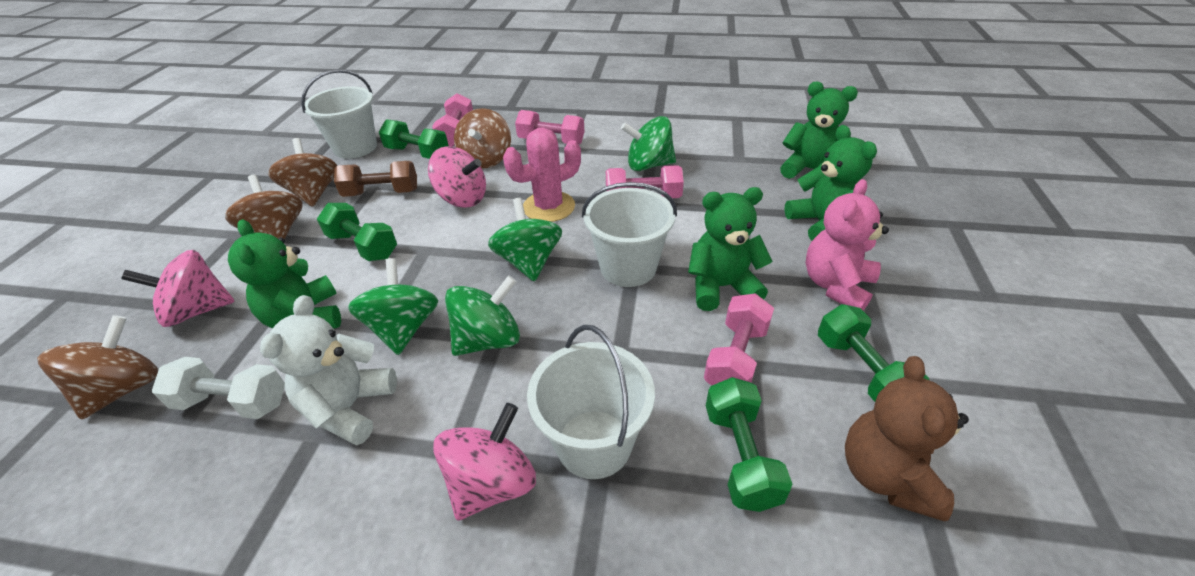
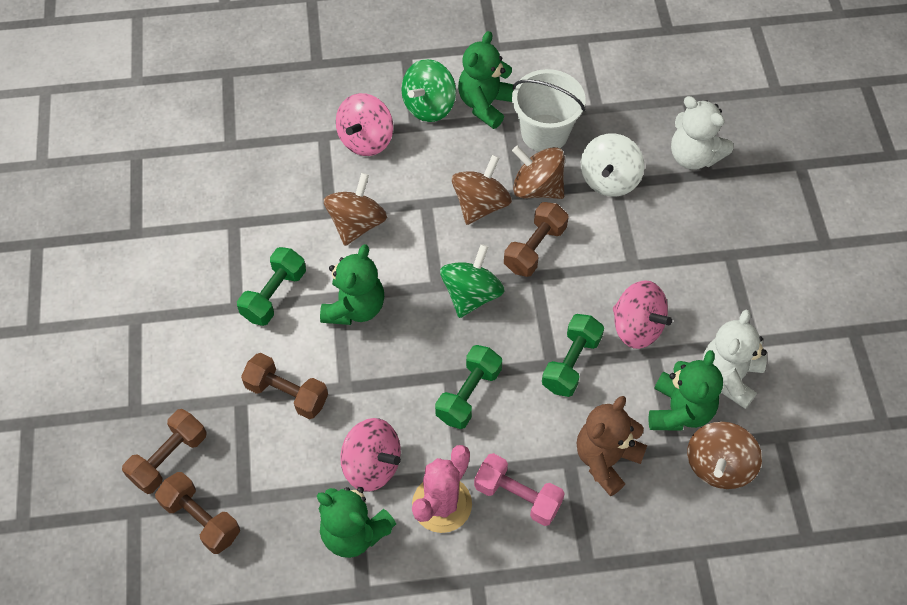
brown dumbbell: [334,161,417,197] = 1 -> [122,409,207,494] [155,472,240,554] [241,353,328,419] [504,202,569,277] = 4
green dumbbell: [317,203,397,261] [379,119,449,159] [706,377,792,512] [818,304,929,402] = 4 -> [237,247,306,326] [435,345,502,429] [542,314,604,397] = 3
green spinning top: [348,258,438,355] [445,275,520,356] [488,198,562,282] [621,116,676,171] = 4 -> [401,59,456,122] [440,244,505,318] = 2
pink dumbbell: [432,93,473,147] [515,110,585,145] [606,165,684,198] [704,293,774,386] = 4 -> [474,453,565,526] = 1
pink teddy bear: [805,179,889,310] = 1 -> none = 0
white bucket: [301,69,377,159] [527,325,655,479] [582,182,677,287] = 3 -> [512,69,586,152] = 1
white dumbbell: [152,357,285,419] = 1 -> none = 0
white spinning top: none = 0 -> [581,133,644,197] = 1
white teddy bear: [260,295,397,445] = 1 -> [671,96,734,170] [703,310,767,409] = 2

